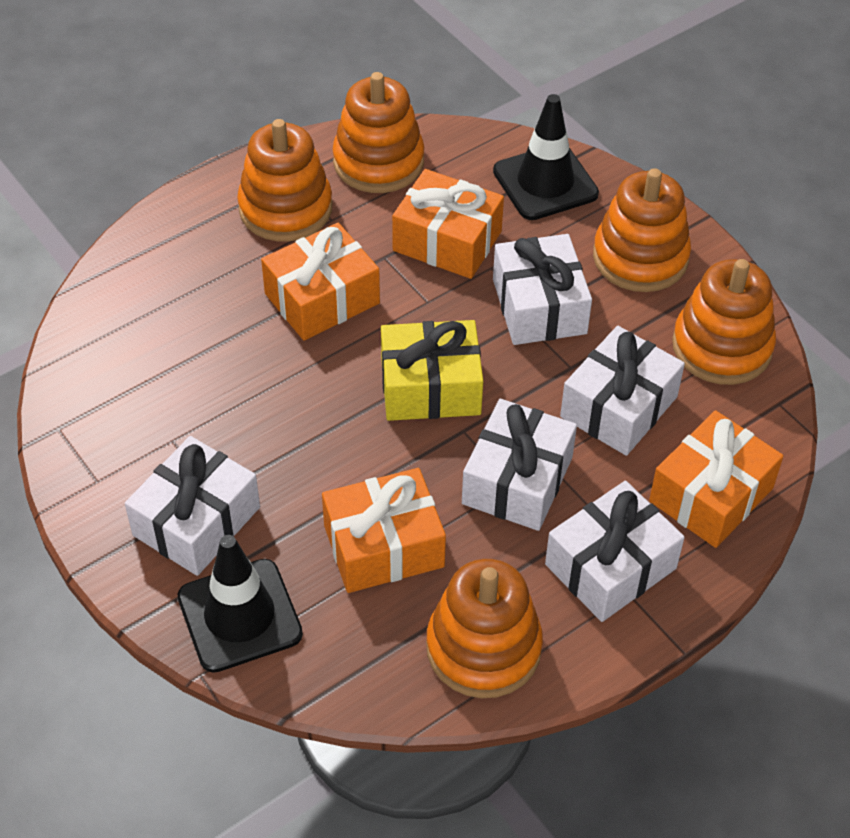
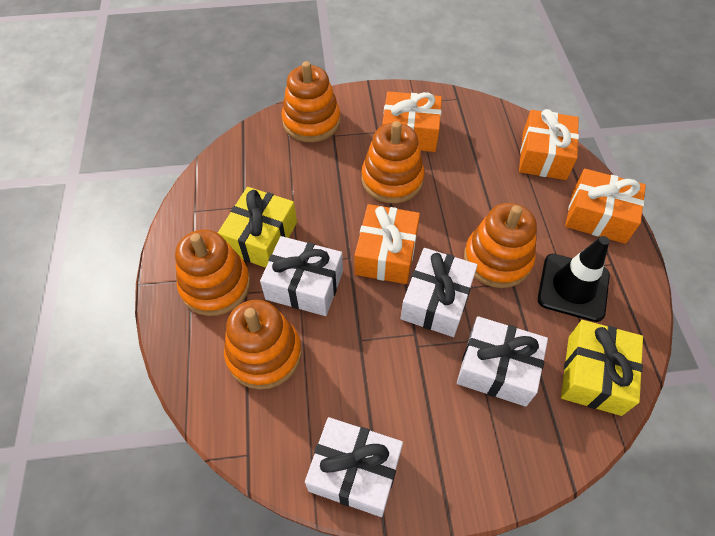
black traffic cone: [178,535,303,673] [493,94,599,220] = 2 -> [538,236,610,322] = 1
white gift: [125,436,260,576] [462,399,577,531] [493,234,592,345] [545,481,685,622] [560,326,685,456] = 5 -> [260,236,343,316] [305,417,403,517] [400,248,478,337] [457,316,548,407] = 4
yellow gift: [381,320,483,421] = 1 -> [218,187,297,268] [561,320,643,416] = 2

